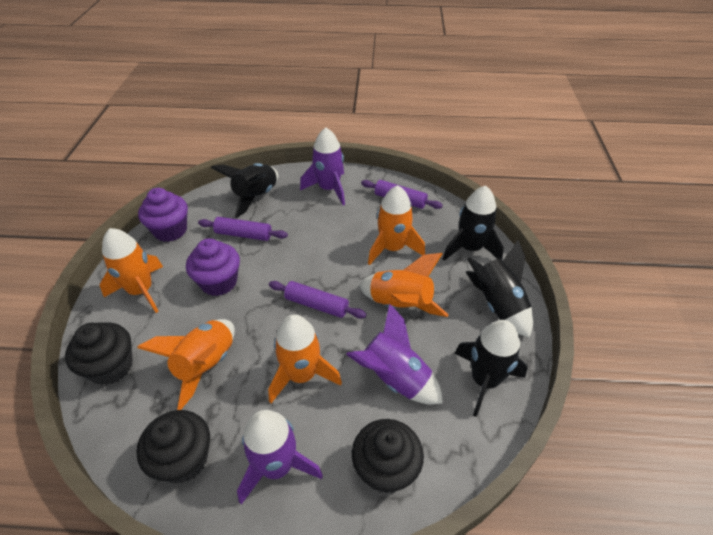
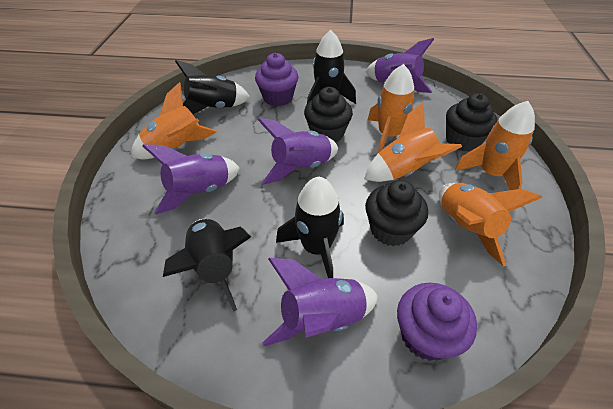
purple rocket: [237,410,323,505] [300,128,345,205] [346,304,443,405] = 3 -> [143,144,240,215] [258,118,338,185] [263,258,378,346] [365,38,434,93] = 4
purple rolling pin: [198,217,288,241] [269,281,366,319] [361,180,443,209] = 3 -> none = 0

